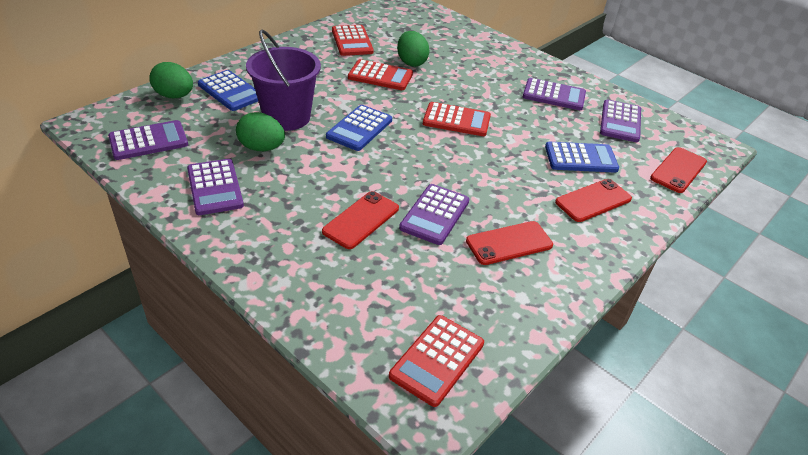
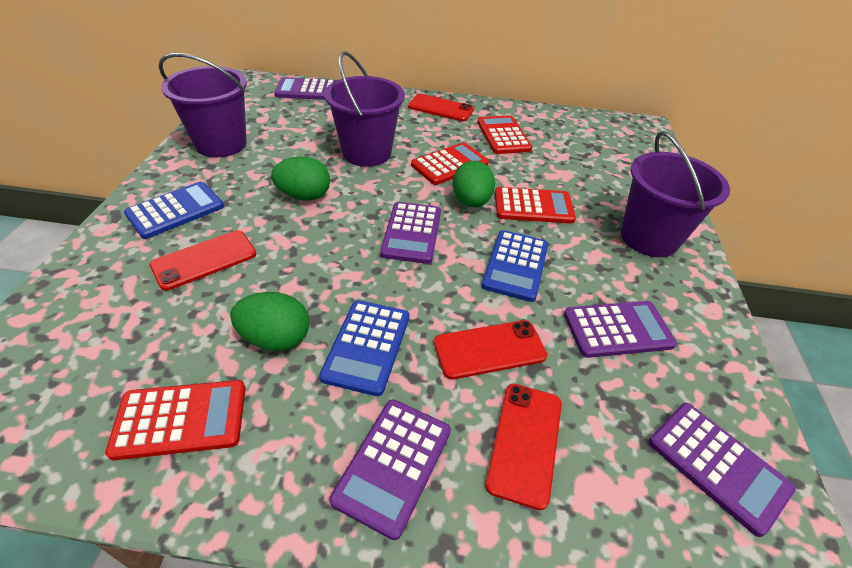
purple bucket: [246,30,321,131] = 1 -> [158,53,247,157] [324,51,405,167] [621,131,730,257] = 3

